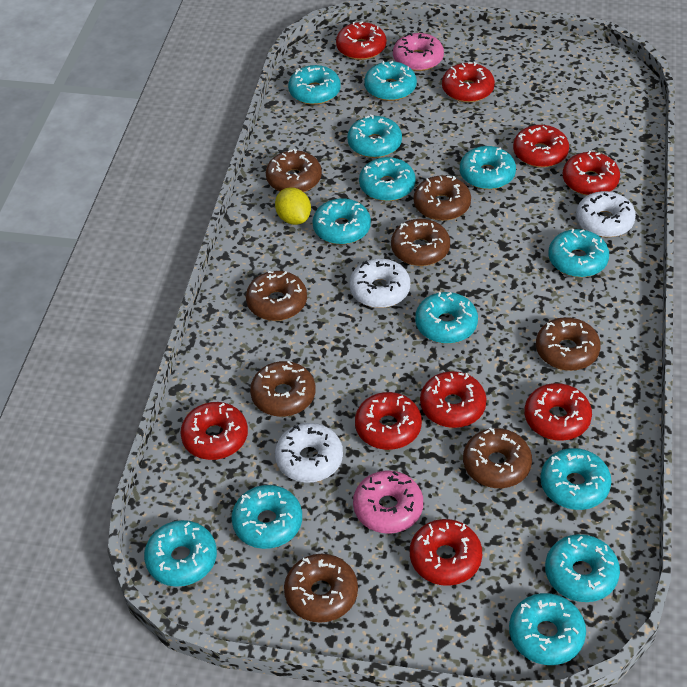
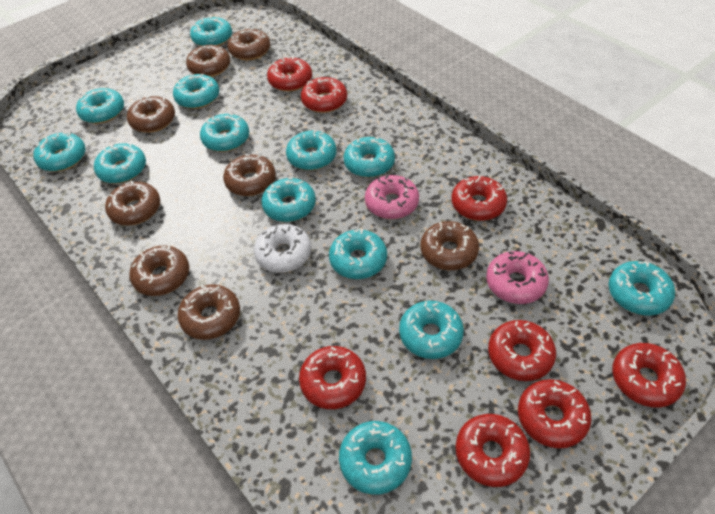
red donut: [180,402,248,460] [336,21,387,60] [355,392,422,450] [410,519,482,586] [420,371,487,428] [442,62,495,103] [513,125,569,167] [524,383,592,441] [563,151,620,195] = 9 -> [267,56,312,91] [299,346,366,409] [301,77,347,113] [451,175,507,221] [456,414,530,487] [488,320,556,381] [518,379,591,448] [612,343,686,407] = 8
white donut: [275,423,343,483] [350,259,410,308] [576,191,636,237] = 3 -> [254,224,312,273] = 1
yellow lemon: [275,188,311,225] = 1 -> none = 0

